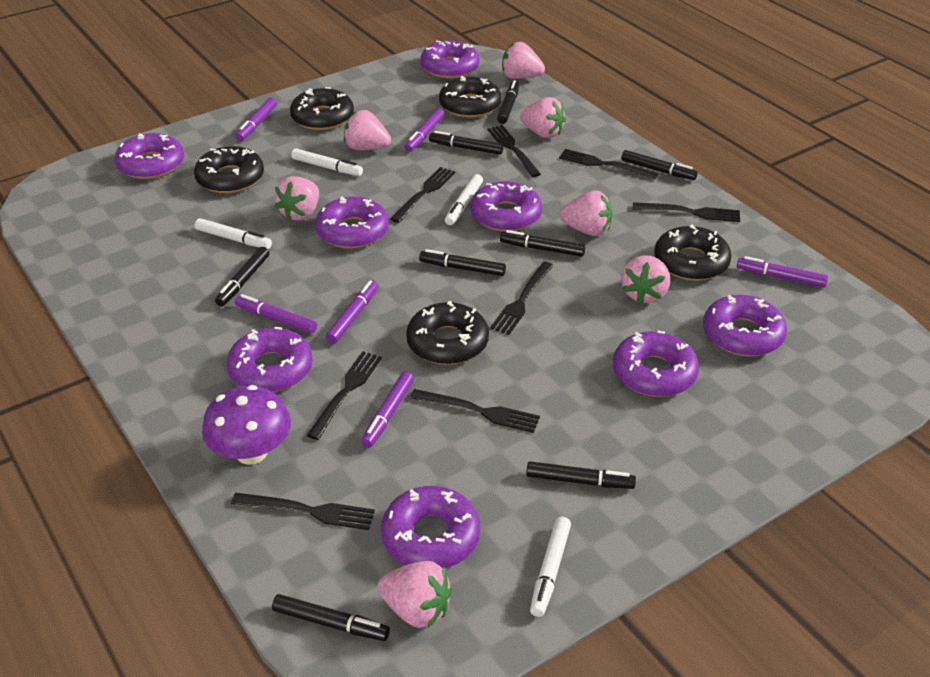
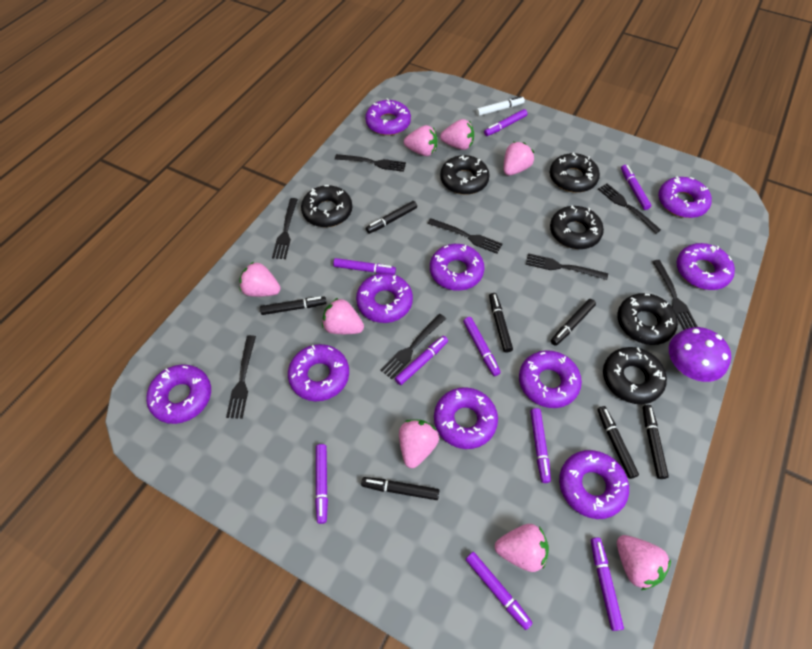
black donut: [194,146,264,193] [290,87,354,130] [406,301,489,365] [439,76,501,118] [654,224,732,281] = 5 -> [301,185,352,227] [440,155,490,195] [550,152,600,193] [550,205,604,249] [603,347,667,404] [617,293,678,345] = 6
black marker: [215,247,269,306] [272,594,390,641] [419,249,506,276] [429,131,503,155] [497,80,519,124] [500,230,585,257] [526,461,636,489] [621,150,698,180] = 8 -> [260,296,326,315] [361,477,440,500] [366,201,417,234] [489,293,513,353] [551,299,596,346] [597,406,639,479] [643,405,669,479] = 7
pink strawberry: [275,176,319,221] [344,110,391,150] [377,561,452,628] [502,42,545,79] [520,97,566,138] [560,190,612,236] [621,255,670,304] = 7 -> [239,262,281,297] [322,298,364,334] [399,419,439,468] [404,125,438,156] [440,119,474,150] [495,524,549,572] [504,142,534,176] [617,535,671,590] = 8
purple donut: [115,133,184,179] [227,327,313,392] [315,197,389,249] [381,486,480,568] [420,41,480,78] [470,181,542,232] [613,331,699,397] [703,295,787,356] = 8 -> [146,365,211,424] [288,344,349,401] [356,273,413,323] [365,98,411,135] [430,244,484,291] [434,387,498,449] [519,350,582,408] [559,450,629,519] [658,176,712,218] [677,243,735,290] = 10
purple marker: [235,294,317,334] [236,98,277,141] [326,280,378,344] [361,371,414,448] [404,109,445,152] [737,256,828,287] = 6 -> [315,444,328,524] [333,258,396,274] [395,336,448,385] [463,317,501,376] [466,552,533,630] [484,109,527,136] [530,408,551,483] [591,537,624,631] [621,165,651,210] = 9
white marker: [195,218,272,249] [291,148,363,176] [445,174,483,225] [530,517,571,617] = 4 -> [476,96,525,116] = 1

